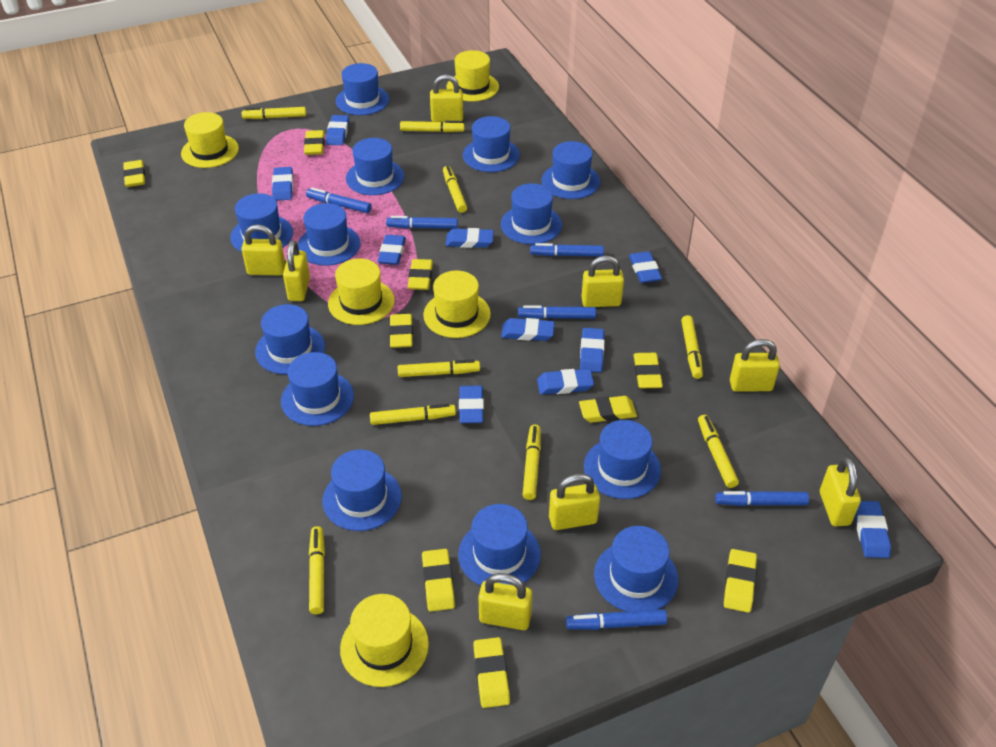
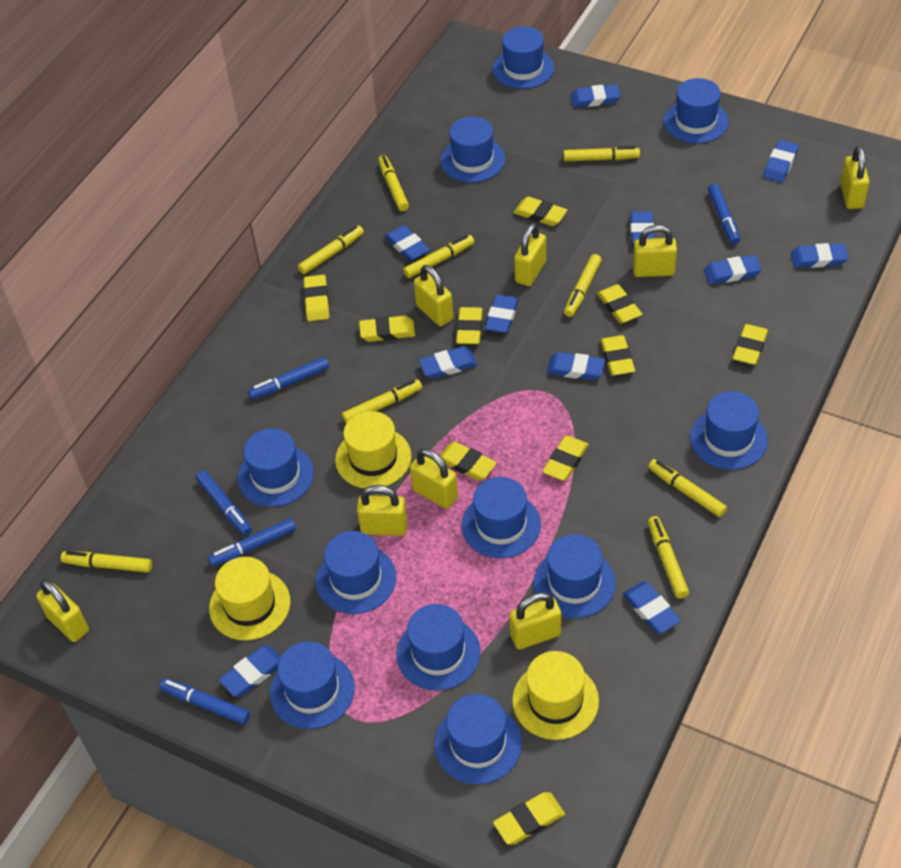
blue eraser: [272,167,293,201] [326,115,349,145] [378,235,406,265] [446,228,494,248] [459,385,484,423] [501,318,555,341] [537,369,594,395] [580,328,605,372] [629,251,662,283] [855,501,891,558] = 10 -> [219,646,281,696] [385,225,430,261] [419,346,478,379] [485,294,519,333] [547,352,605,380] [570,84,621,108] [623,582,681,634] [630,211,654,245] [704,255,762,284] [763,140,799,182] [791,243,849,268] = 11
blue hat: [230,193,293,252] [255,304,325,374] [281,352,354,426] [298,203,361,266] [323,449,402,531] [336,63,389,115] [346,138,404,195] [458,504,541,586] [463,116,520,172] [501,183,562,244] [542,141,600,199] [584,420,661,499] [594,526,678,612] = 13 -> [238,428,314,507] [270,641,355,729] [316,531,396,614] [396,604,481,691] [434,694,522,784] [440,117,506,183] [462,477,541,558] [492,27,554,89] [534,534,616,618] [663,78,729,143] [690,391,768,470] = 11
blue marker: [306,187,371,213] [386,216,458,229] [518,305,596,319] [530,243,604,256] [566,609,667,630] [715,491,809,506] = 6 -> [160,678,250,725] [196,470,252,536] [208,518,296,567] [248,357,329,399] [708,183,740,244] = 5
yellow eraser: [123,160,145,187] [304,130,325,155] [389,314,413,348] [408,259,433,290] [422,549,455,612] [473,637,510,708] [579,396,637,423] [633,353,663,388] [724,549,757,613] = 9 -> [304,275,329,321] [359,316,415,342] [439,442,497,481] [456,307,483,344] [493,792,565,845] [513,197,567,226] [542,435,589,481] [597,284,642,324] [600,335,635,376] [733,324,768,365] = 10
yellow hat: [181,112,239,168] [328,258,395,325] [340,594,429,687] [423,270,491,338] [446,50,499,102] = 5 -> [209,557,290,641] [335,411,411,489] [512,651,599,740] = 3

